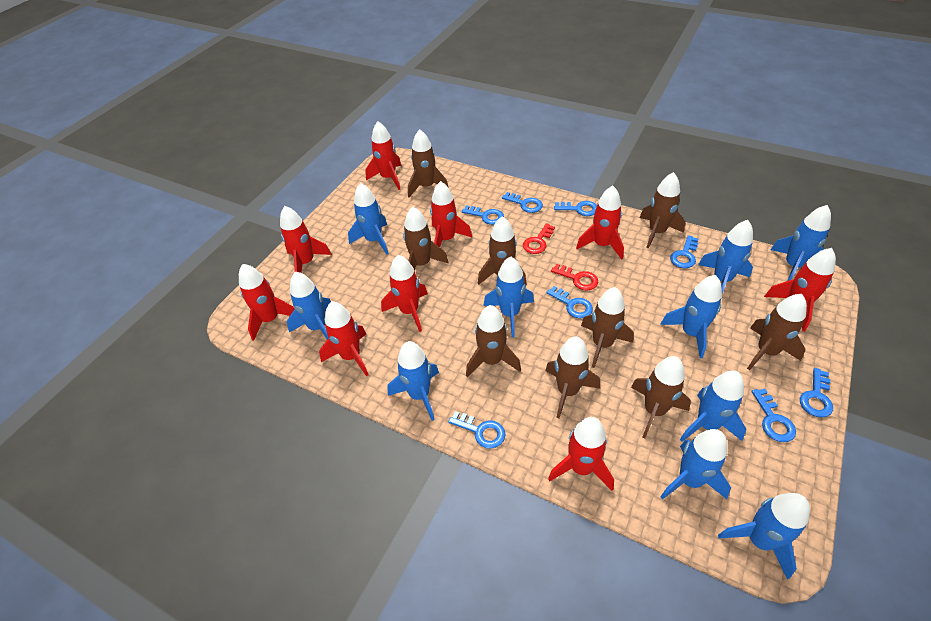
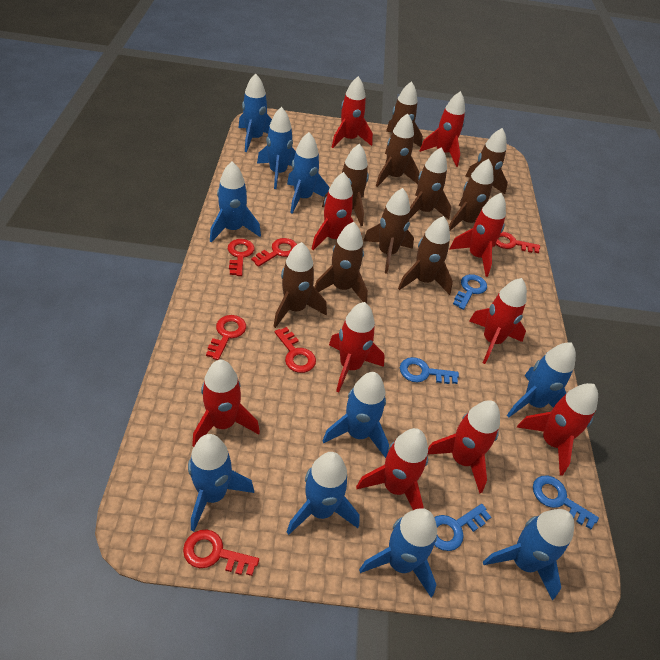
blue key: [448,411,506,448] [462,205,504,225] [502,192,543,213] [546,286,593,318] [554,201,597,216] [670,235,698,268] [751,389,796,442] [800,368,833,418] = 8 -> [400,357,459,384] [434,504,491,551] [453,274,487,310] [533,476,599,529] = 4
brown rocket: [403,207,448,270] [408,129,449,197] [466,305,521,377] [478,216,527,285] [545,336,600,418] [581,287,634,368] [631,356,691,438] [640,172,685,249] [747,294,807,370] = 9 -> [273,242,327,328] [315,222,368,304] [322,144,369,226] [363,188,414,274] [376,113,419,187] [385,81,423,154] [398,216,453,295] [409,147,451,220] [449,159,493,231] [465,128,508,194] = 10
red key: [523,223,555,254] [551,264,598,291] = 2 -> [183,529,259,576] [206,315,246,360] [228,239,255,276] [251,238,297,267] [275,327,316,373] [496,232,540,253] = 6
red rocket: [239,264,295,341] [280,206,332,273] [319,301,369,376] [365,121,401,190] [381,255,428,332] [430,181,472,247] [548,417,614,491] [576,186,624,260] [764,248,836,332] = 9 -> [192,359,260,447] [312,172,362,250] [329,302,385,392] [332,76,373,148] [356,428,428,510] [420,91,465,167] [428,400,500,494] [449,193,506,277] [469,278,527,364] [517,383,598,475] = 10

